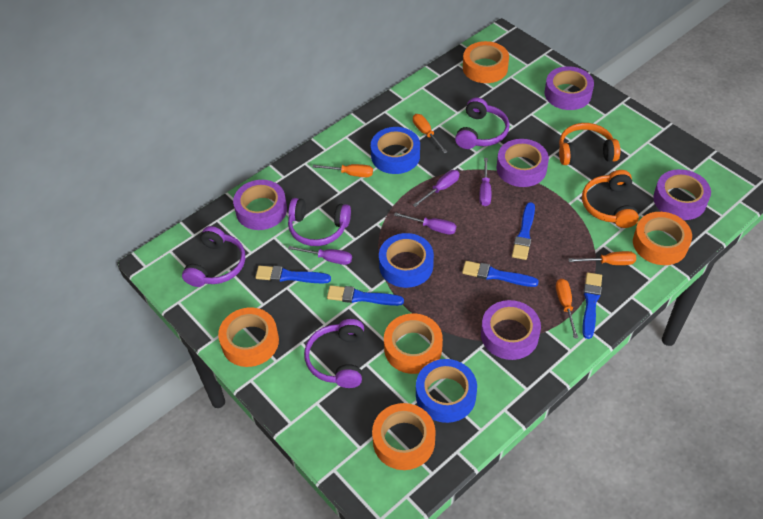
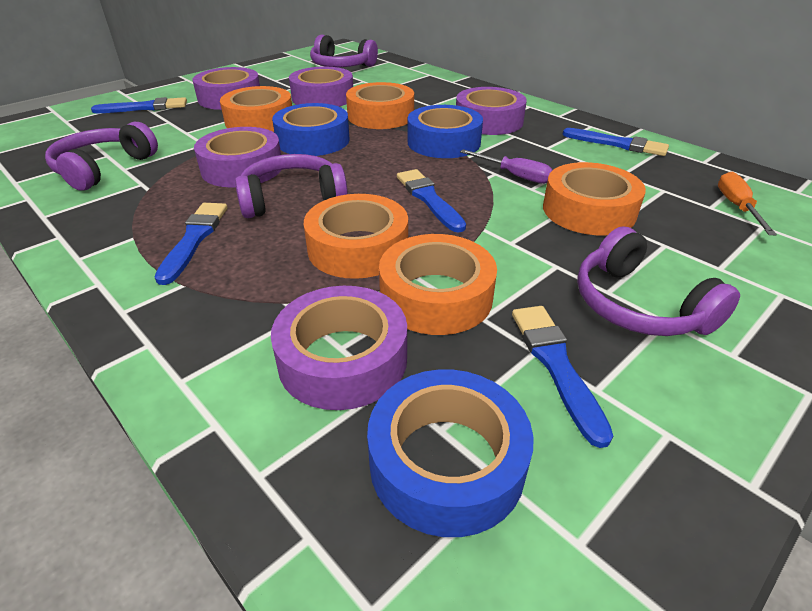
orange headphones: [559,123,620,165] [582,170,639,228] = 2 -> none = 0
orange screwdriver: [312,164,373,177] [413,114,447,153] [556,279,578,339] [568,251,636,265] = 4 -> [718,172,777,235] = 1
purple screwdriver: [288,246,352,265] [394,212,456,235] [413,170,460,207] [479,158,491,206] = 4 -> [460,149,552,184] = 1

